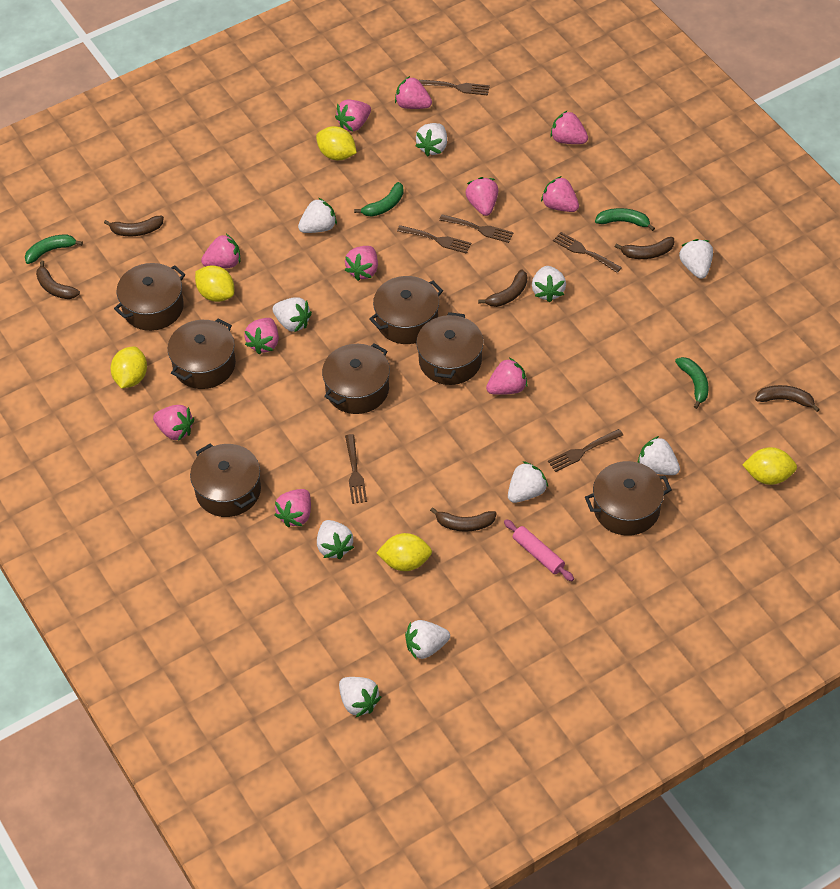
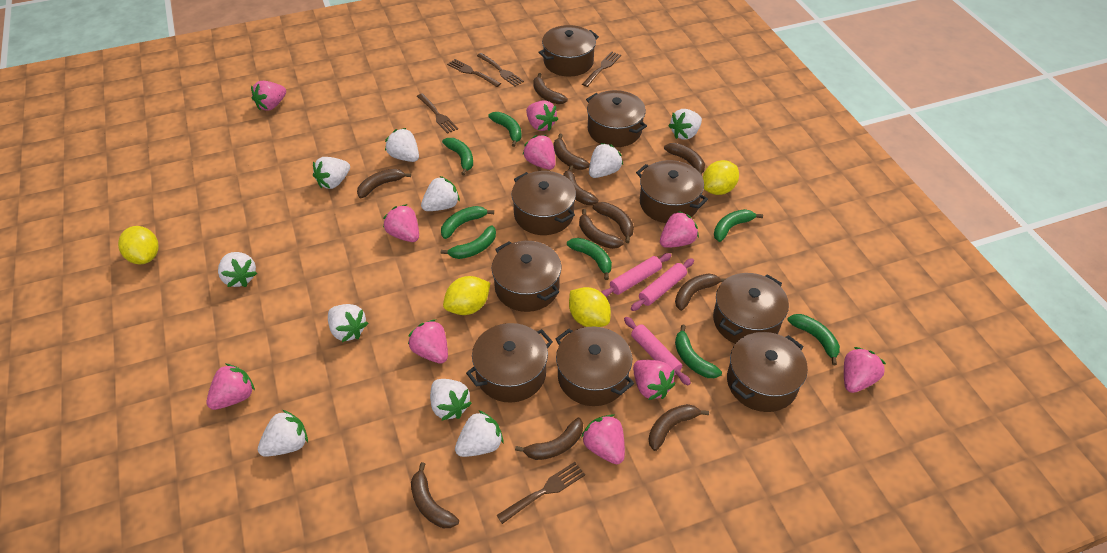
brown banana: [36,260,80,299] [104,216,164,236] [430,507,497,532] [478,270,527,307] [615,237,674,259] [755,385,820,412] = 6 -> [357,169,411,198] [411,462,459,528] [515,418,583,460] [533,73,568,104] [554,134,590,170] [563,165,598,205] [579,209,624,249] [593,202,634,243] [649,404,709,451] [664,143,705,175] [675,273,725,311] = 11
brown fork: [345,434,367,504] [397,225,471,254] [419,80,490,95] [439,215,514,243] [548,429,623,472] [553,232,622,273] = 6 -> [417,93,458,134] [447,59,501,87] [477,53,524,87] [497,462,585,524] [582,51,621,87] = 5
brown pot: [114,263,185,331] [168,319,236,389] [190,444,261,517] [322,343,390,414] [369,276,443,344] [416,312,484,385] [585,461,672,536] = 7 -> [466,323,553,403] [492,241,561,312] [511,171,576,235] [538,25,599,77] [556,327,634,406] [586,90,647,147] [636,160,708,223] [713,273,789,344] [727,332,808,412] = 9
green banana: [25,234,83,264] [354,182,404,217] [595,208,655,231] [675,357,709,409] = 4 -> [441,206,494,239] [441,226,496,259] [442,138,473,175] [488,112,522,147] [567,238,612,280] [675,324,722,378] [714,209,763,242] [788,314,840,365] = 8
pink rolling pin: [504,519,574,581] = 1 -> [601,253,672,297] [624,317,691,385] [631,258,694,311] = 3
pink strawberry: [153,405,194,441] [201,234,240,268] [244,318,279,354] [275,489,311,527] [335,99,371,131] [345,246,378,281] [395,76,432,109] [465,177,498,216] [486,358,528,395] [541,176,579,212] [550,110,588,144] = 11 -> [207,363,255,410] [251,81,286,111] [383,204,419,242] [408,319,448,364] [522,135,555,170] [526,101,558,131] [581,414,625,464] [633,360,675,400] [660,211,699,248] [844,347,886,393] = 10
yellow lemon: [110,346,147,389] [195,266,234,302] [316,126,357,160] [377,533,432,571] [742,447,797,485] = 5 -> [118,226,159,264] [443,276,490,315] [569,287,611,327] [703,160,739,195] = 4

